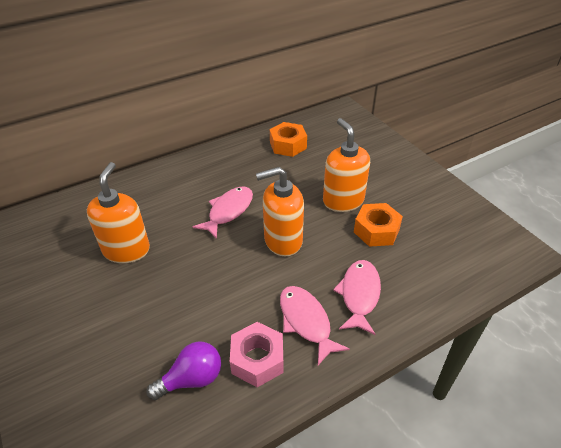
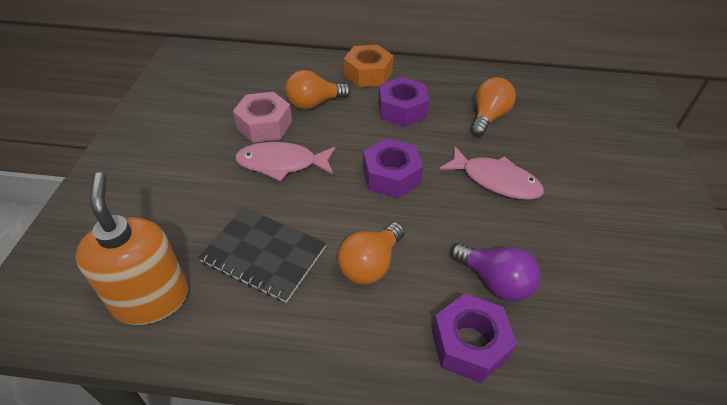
black notebook: none = 0 -> [198,207,326,303] = 1
orange light bulb: none = 0 -> [285,70,351,110] [338,222,405,285] [470,77,516,137] = 3
orange nut: [270,122,307,157] [354,203,403,247] = 2 -> [344,45,393,87] = 1
orange soap dispenser: [87,162,150,263] [256,167,304,256] [323,118,370,212] = 3 -> [76,172,188,325] = 1
pink fish: [193,186,253,239] [280,286,350,365] [333,260,381,335] = 3 -> [235,142,336,182] [439,146,544,200] = 2
purple nut: none = 0 -> [363,138,423,198] [378,77,429,127] [432,294,517,383] = 3

